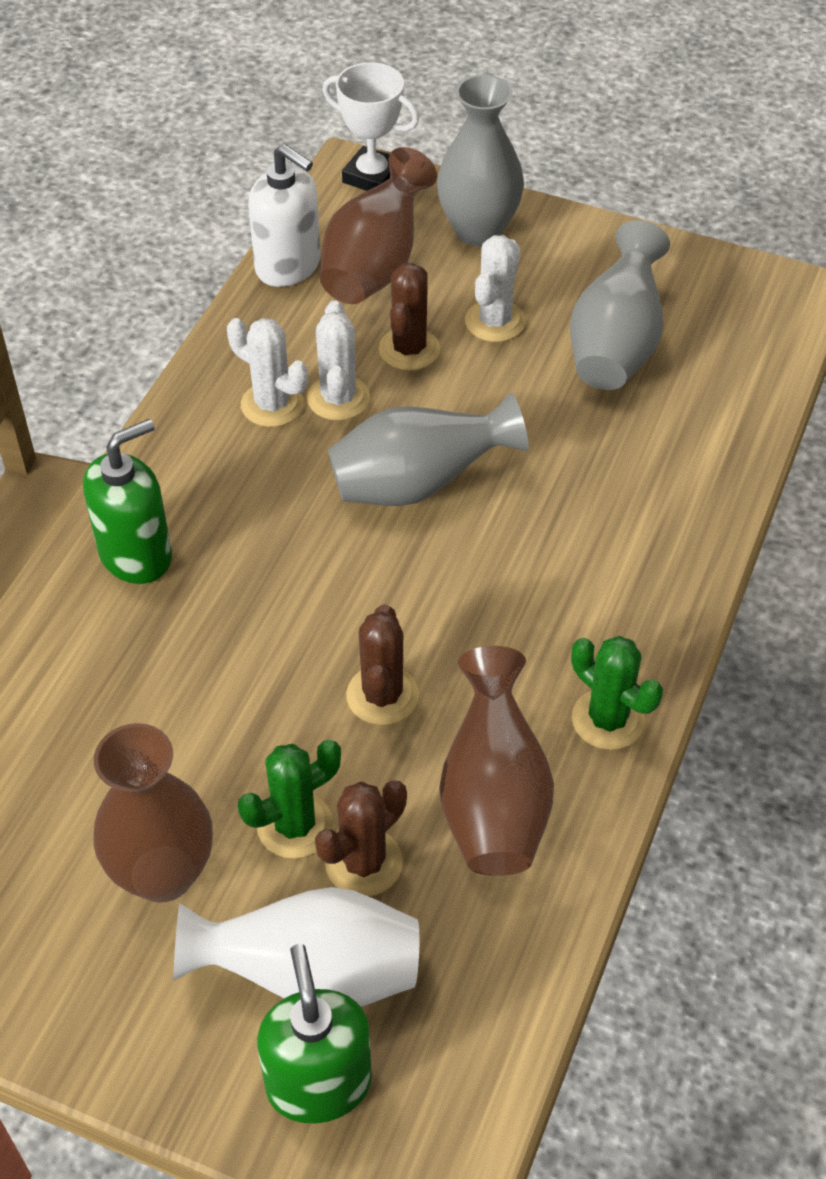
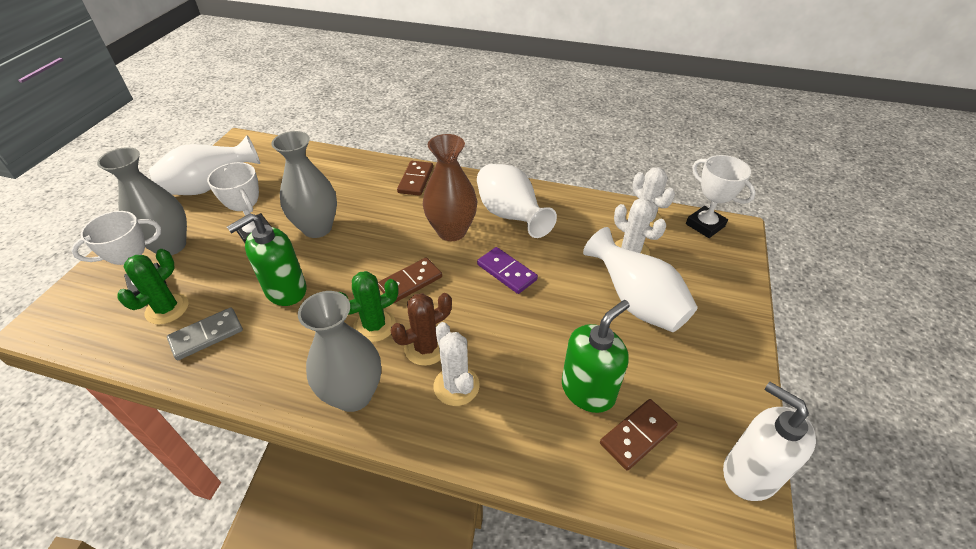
brown cactus: [315,780,407,896] [346,604,419,725] [379,263,440,371] = 3 -> [391,293,452,366] = 1
brown domino: none = 0 -> [378,257,442,303] [397,161,433,196] [600,399,678,471] = 3
brown vase: [93,723,213,903] [320,147,437,304] [440,646,554,876] = 3 -> [423,134,477,241] = 1
grey domino: none = 0 -> [167,307,243,360] = 1
purple domino: none = 0 -> [477,247,538,294] = 1
white trophy: [323,62,419,191] = 1 -> [71,211,167,296] [207,162,270,243] [686,155,756,238] = 3
white vase: [173,887,419,1007] = 1 -> [149,135,260,195] [477,164,557,238] [583,227,698,332] = 3

